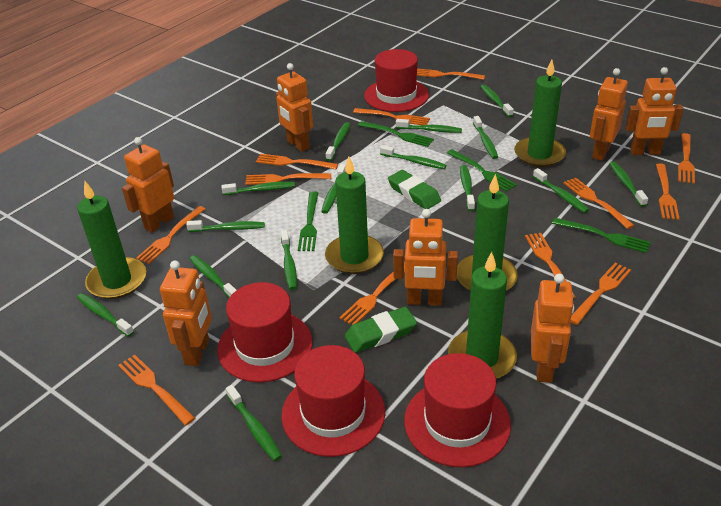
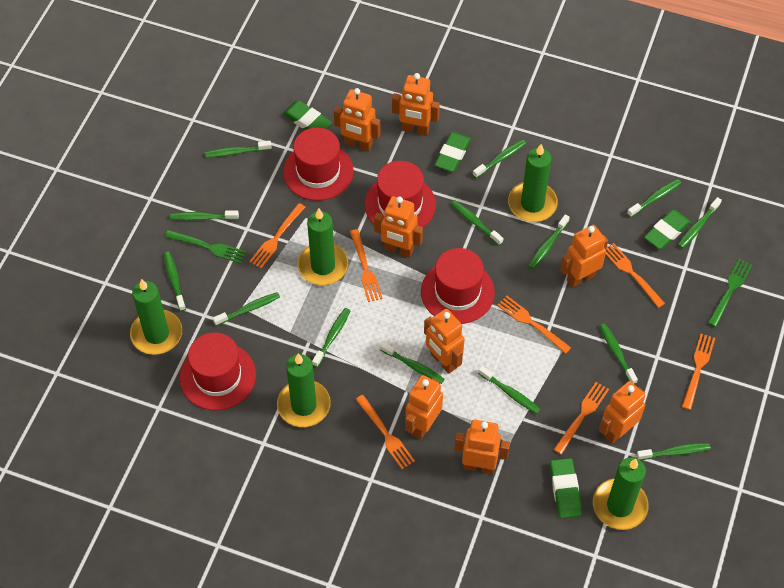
green eraser: [345,307,417,353] [388,170,441,209] = 2 -> [282,100,332,130] [435,132,471,172] [550,458,582,518] [644,210,691,249] = 4
green fork: [298,191,318,251] [358,121,434,147] [447,149,517,192] [552,218,651,253] = 4 -> [165,230,246,264] [708,259,752,327] = 2
green toothbrush: [77,293,134,337] [186,220,265,232] [190,255,236,298] [222,182,295,195] [226,385,282,461] [281,230,297,290] [321,164,346,214] [326,122,350,161] [380,145,447,169] [396,119,462,133] [460,165,475,211] [473,116,498,159] [480,84,514,117] [533,168,589,213] [609,161,648,207] = 15 -> [164,252,186,311] [170,211,239,220] [205,141,272,157] [213,292,280,326] [312,308,350,367] [380,342,445,384] [450,200,503,245] [473,139,526,178] [478,366,540,414] [529,215,570,269] [600,323,638,384] [627,179,681,217] [636,443,711,460] [678,197,722,249] = 14
orange fork: [118,355,195,426] [136,206,205,264] [245,173,331,185] [256,154,338,169] [339,262,405,325] [353,108,430,125] [417,69,485,80] [525,233,575,298] [563,177,635,229] [570,263,631,325] [656,163,680,220] [678,133,695,184] = 12 -> [249,203,305,269] [350,229,382,302] [355,395,415,469] [497,296,571,354] [554,382,609,455] [606,243,665,308] [682,334,715,410] = 7
orange robot: [122,137,174,232] [160,260,212,366] [276,63,313,152] [393,209,458,306] [531,274,574,383] [590,68,628,161] [625,67,684,155] = 7 -> [334,88,380,152] [374,196,423,258] [392,73,440,136] [405,375,443,440] [424,309,465,374] [454,420,510,474] [560,225,608,288] [599,381,645,444] = 8

